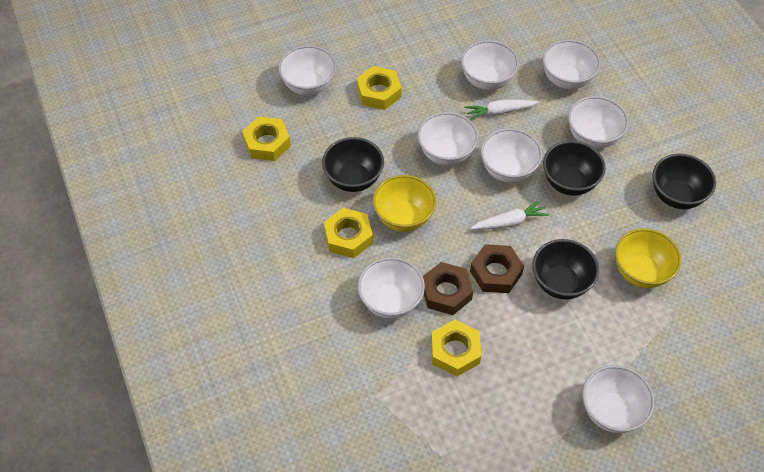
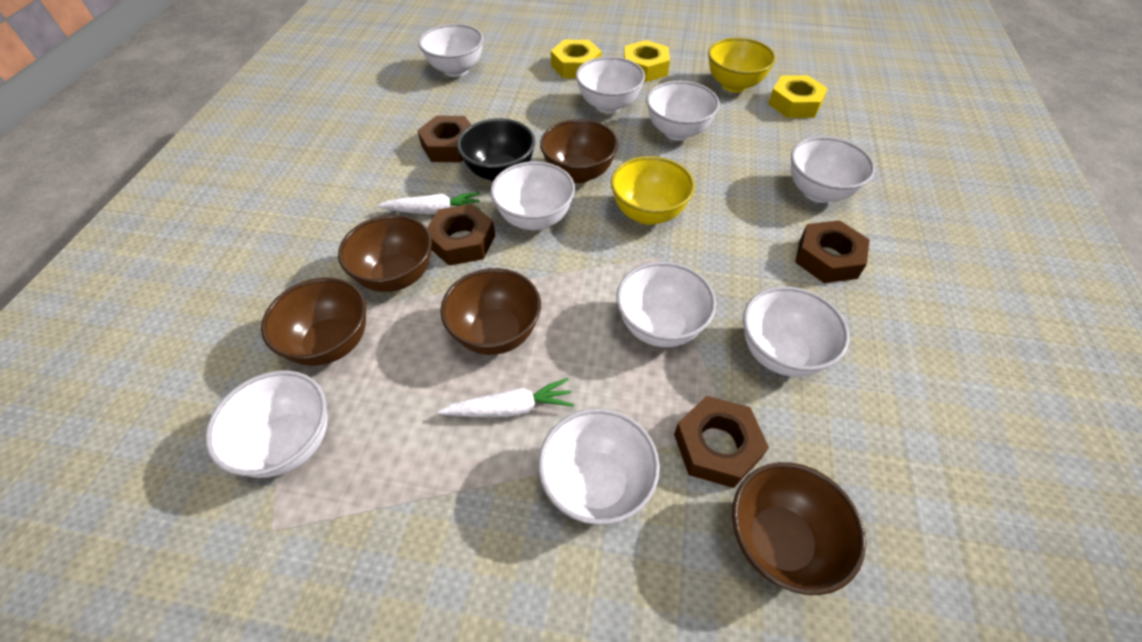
black bowl: [322,137,384,192] [533,239,599,300] [543,141,606,196] [653,154,716,209] = 4 -> [457,118,535,181] = 1
brown bowl: none = 0 -> [261,277,366,366] [338,215,432,292] [440,268,541,355] [540,119,618,183] [732,462,866,595] = 5
brown nut: [423,262,473,315] [470,244,524,293] = 2 -> [417,115,471,162] [427,204,495,266] [674,396,769,488] [795,220,869,283] = 4
white bowl: [278,45,336,95] [358,257,425,319] [417,112,479,166] [461,40,519,90] [480,128,542,183] [542,40,601,89] [568,96,629,149] [582,365,655,433] = 8 -> [205,370,327,478] [418,24,483,77] [491,161,575,230] [538,408,660,525] [576,56,645,114] [616,262,716,347] [646,81,720,141] [743,286,849,377] [791,136,875,203] = 9
yellow nut: [242,116,291,161] [324,208,373,258] [356,66,402,110] [431,320,481,377] = 4 -> [551,40,602,78] [624,40,670,82] [768,75,828,118] = 3

